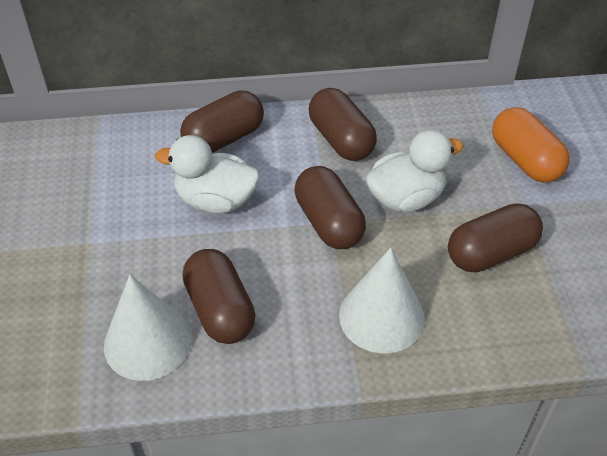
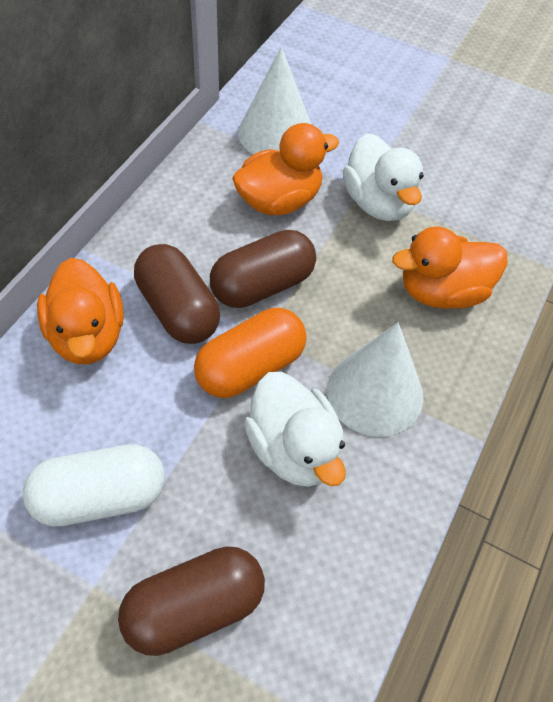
brown capsule: [180,90,264,153] [182,249,255,344] [295,166,366,249] [309,88,377,161] [448,204,543,272] = 5 -> [118,546,265,656] [134,244,220,344] [210,230,316,308] = 3
orange duck: none = 0 -> [37,258,124,364] [232,123,339,215] [392,226,508,309] = 3
white capsule: none = 0 -> [23,444,165,527] = 1

